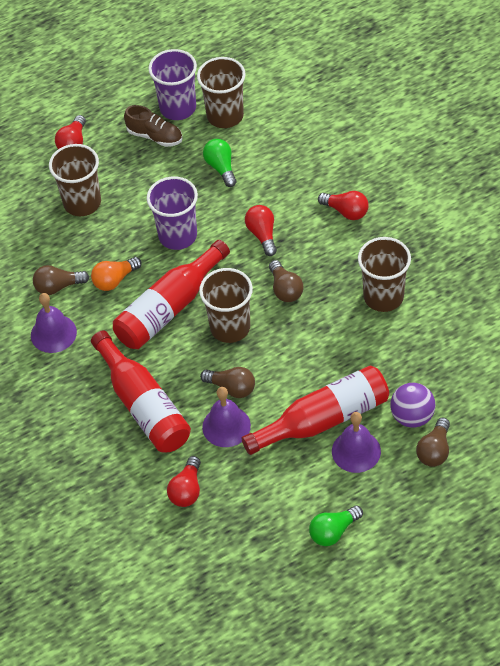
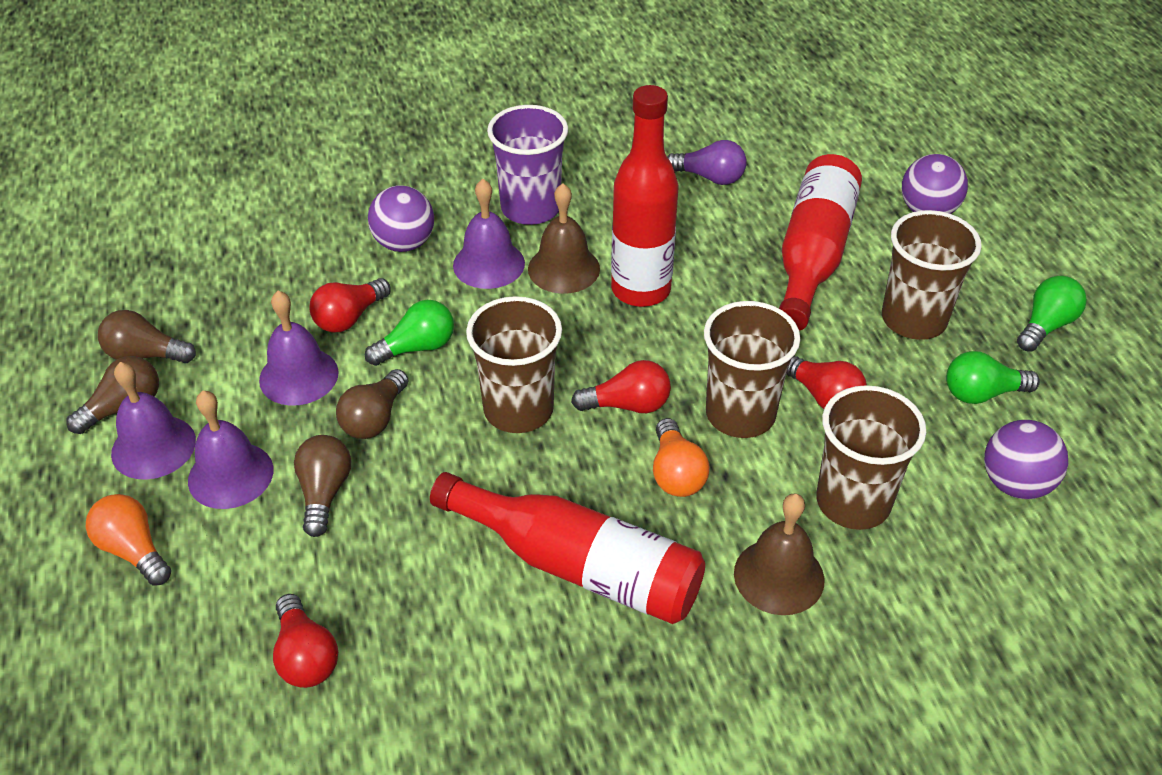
brown bell: none = 0 -> [528,183,600,294] [734,493,824,615] = 2
brown shoe: [124,105,182,147] = 1 -> none = 0
green light bulb: [203,139,237,187] [309,505,363,546] = 2 -> [365,300,454,366] [946,351,1040,404] [1017,276,1087,352] = 3
orange light bulb: [91,257,142,291] = 1 -> [86,494,171,586] [653,418,710,497] = 2
purple ball: [390,383,435,428] = 1 -> [368,185,434,252] [902,154,968,214] [984,420,1068,499] = 3
purple bell: [31,293,77,353] [202,387,251,447] [332,412,381,473] = 3 -> [111,362,196,479] [188,391,273,509] [259,291,339,406] [453,179,525,289] = 4
purple cup: [147,176,198,250] [148,49,197,120] = 2 -> [487,105,568,225] = 1
purple light bulb: none = 0 -> [667,140,747,185] = 1

